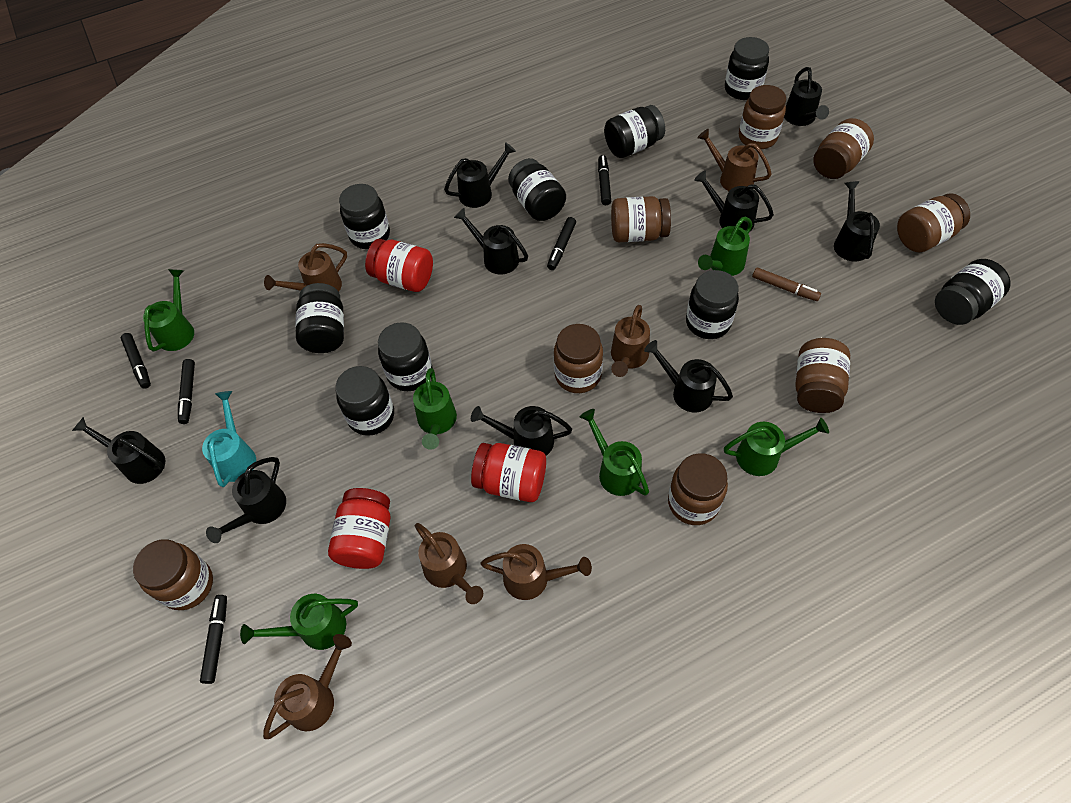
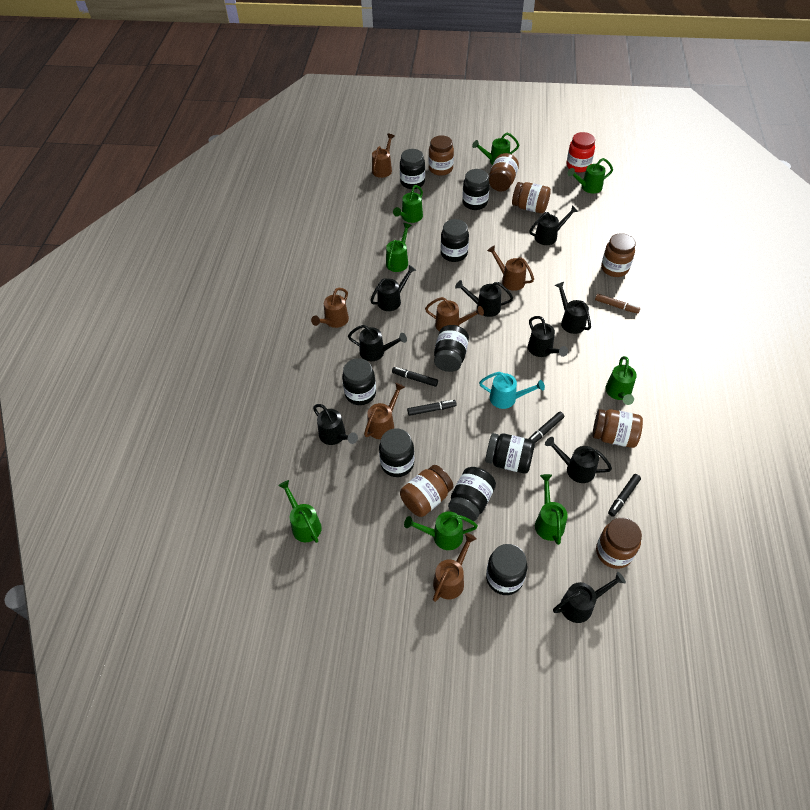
black marker: [121,333,151,389] [178,359,195,424] [200,595,227,684] [547,217,576,270] [598,155,611,205] = 5 -> [392,367,438,387] [407,400,457,416] [529,412,564,443] [608,474,641,517] = 4
brown jar: [133,539,213,610] [554,324,603,393] [611,196,671,242] [668,453,728,525] [739,85,786,149] [795,338,850,413] [813,118,874,179] [897,193,970,252] = 8 -> [400,465,453,517] [429,135,454,176] [489,153,519,191] [512,182,551,213] [593,409,643,448] [596,518,642,569] [601,233,636,277] = 7
green watering can: [143,269,194,352] [240,594,358,650] [413,368,457,450] [580,409,649,496] [698,217,752,276] [724,418,829,476] = 6 -> [278,480,322,543] [386,223,412,272] [393,185,423,223] [404,511,478,550] [472,132,519,165] [535,474,568,545] [567,158,613,193] [605,356,637,405] = 8
red jar: [328,488,390,569] [365,239,433,292] [471,443,546,502] = 3 -> [567,132,595,172] = 1

